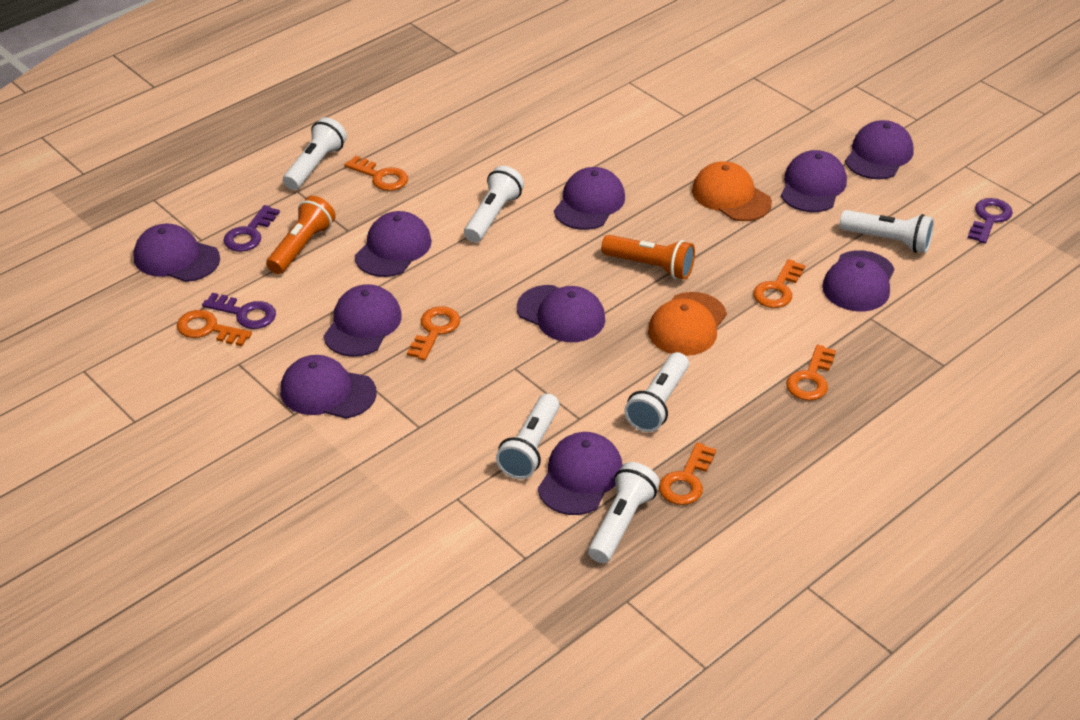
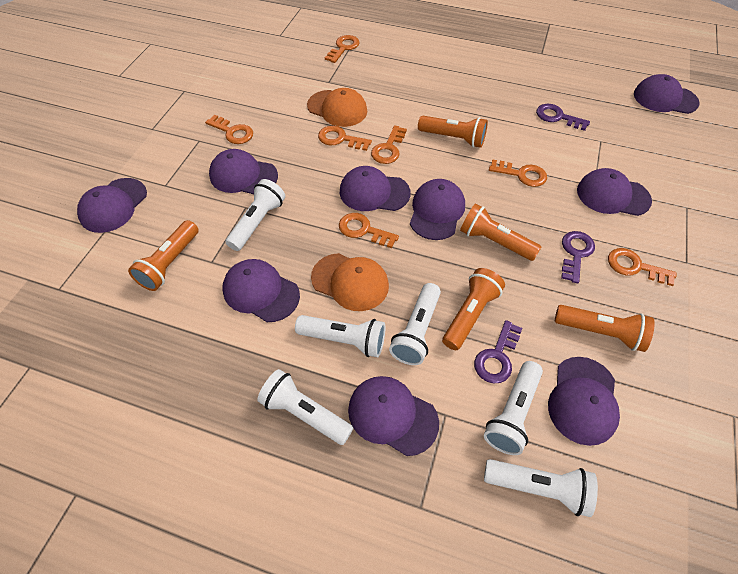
orange flashlight: [266,196,336,274] [601,235,695,279] = 2 -> [128,220,199,291] [418,116,488,148] [442,268,505,350] [460,204,541,261] [555,305,655,352] = 5
orange key: [177,310,252,346] [345,156,408,191] [407,306,460,360] [659,442,716,505] [753,259,805,308] [786,345,836,401] = 6 -> [205,115,253,144] [318,126,372,151] [325,35,360,63] [339,213,399,248] [371,125,407,164] [489,159,547,187] [608,248,677,286] = 7
purple cap: [133,224,220,282] [280,355,377,419] [323,284,402,357] [355,211,432,277] [517,285,605,342] [538,432,622,515] [554,167,625,230] [781,150,847,212] [822,250,894,311] [845,120,913,179] = 10 -> [77,178,147,233] [209,149,278,194] [222,259,300,322] [340,166,411,211] [348,376,439,456] [410,179,465,240] [548,357,620,446] [577,168,652,216] [634,74,700,114] = 9

